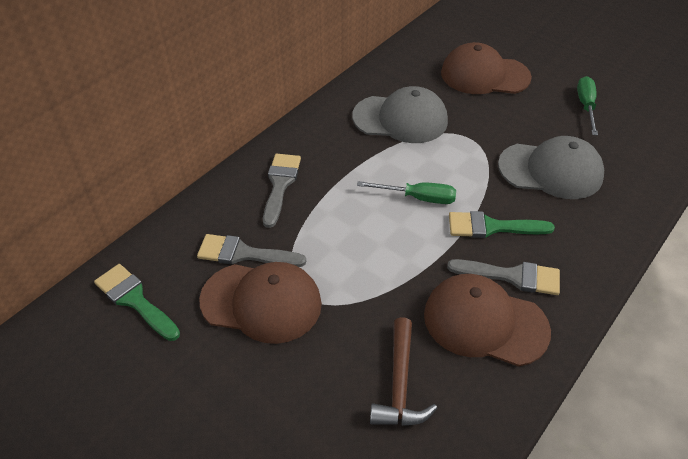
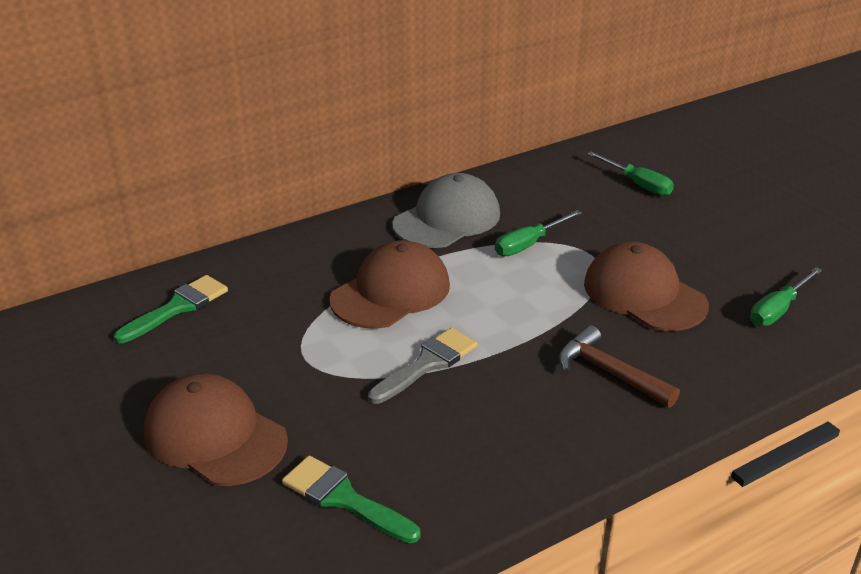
green screwdriver: [357,181,456,204] [577,76,598,135] = 2 -> [495,210,582,257] [587,151,674,196] [750,267,822,326] = 3
grey brush: [197,234,306,267] [263,154,301,228] [447,259,560,295] = 3 -> [368,328,477,404] = 1
grey cap: [352,86,448,143] [498,136,604,199] = 2 -> [392,173,500,248] = 1

